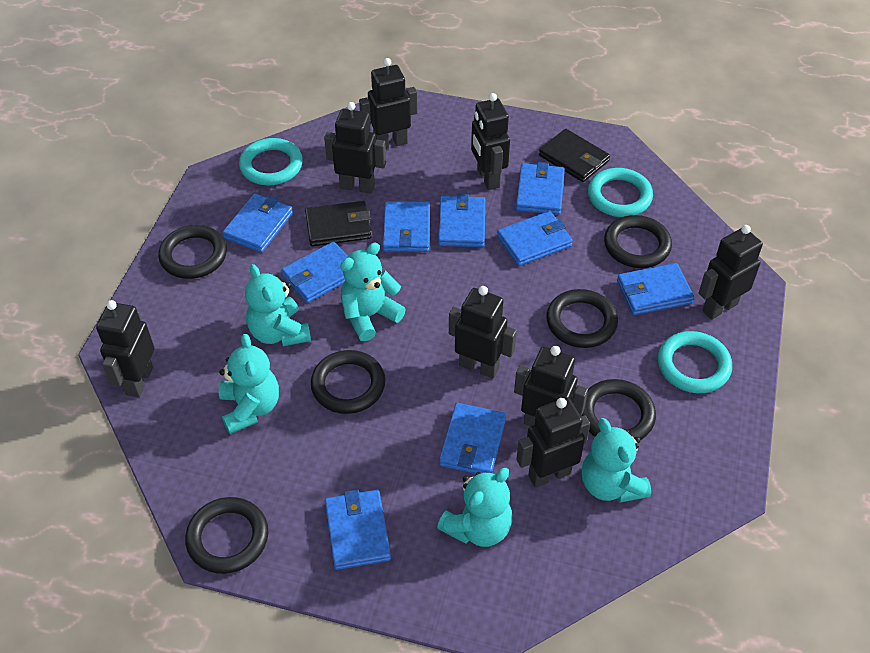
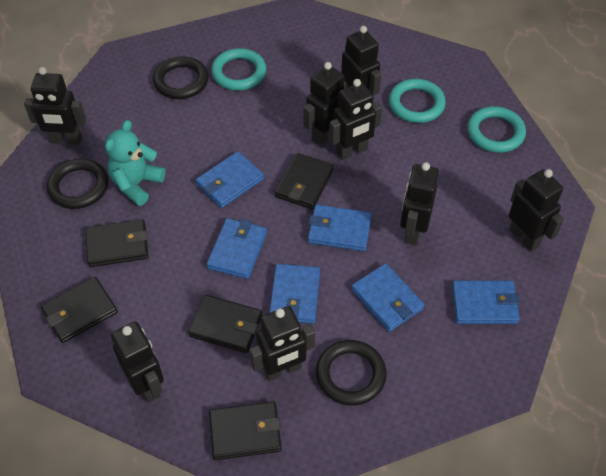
black ring: [158,225,227,279] [185,497,268,574] [311,350,385,414] [547,289,618,348] [581,379,656,440] [604,215,672,268] = 6 -> [47,159,108,209] [153,56,209,99] [316,340,387,406] = 3
black wallet: [305,201,372,246] [539,129,610,182] = 2 -> [41,277,118,343] [86,219,148,267] [188,295,263,353] [209,402,282,460] [275,153,334,209] = 5
blue wallet: [222,193,293,253] [282,241,348,303] [325,490,391,570] [383,201,430,252] [438,194,485,247] [439,403,506,474] [497,211,573,266] [516,162,565,215] [617,263,695,315] = 9 -> [196,151,264,208] [207,218,267,279] [269,264,320,324] [308,205,372,251] [351,263,425,332] [452,280,520,324] = 6
turquoise teddy bear: [219,334,279,434] [245,264,311,346] [340,243,406,341] [437,468,512,547] [582,418,651,503] = 5 -> [105,120,165,206] = 1

